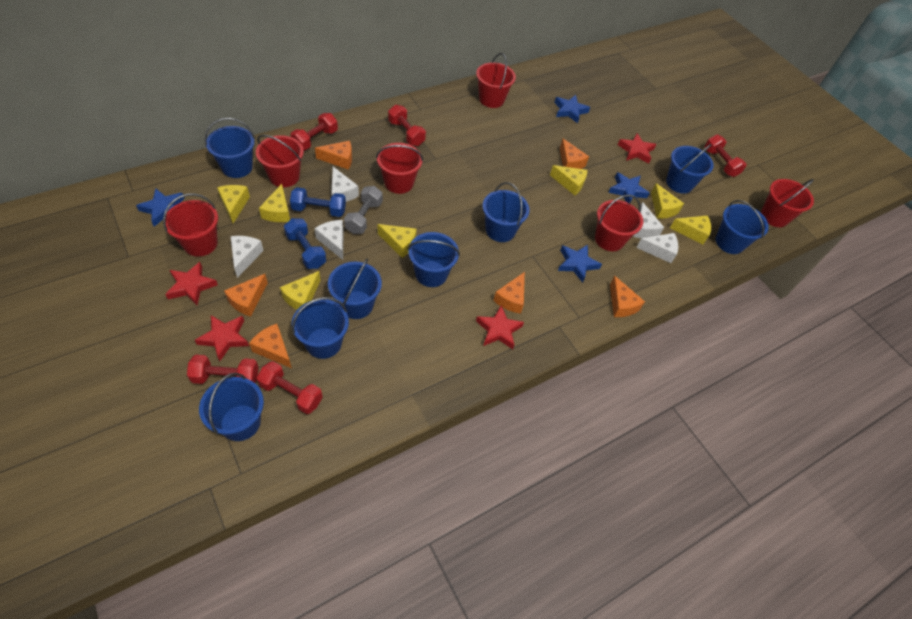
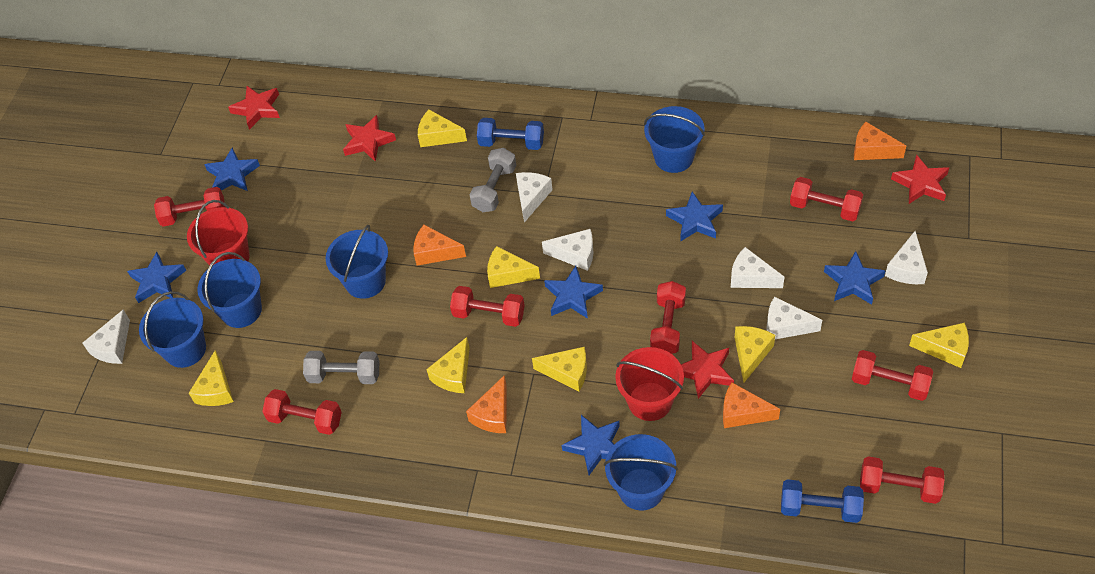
blue bucket: [199,373,264,441] [204,118,255,178] [292,297,349,359] [328,258,382,319] [408,232,460,287] [482,182,530,242] [666,144,714,194] [715,200,769,254] = 8 -> [139,291,206,368] [197,252,262,328] [325,225,388,299] [604,434,678,510] [644,106,705,173] = 5
blue star: [136,188,185,227] [554,95,590,124] [558,245,602,283] [608,172,650,203] = 4 -> [127,252,186,303] [204,147,260,191] [544,266,603,319] [562,415,620,475] [666,191,723,242] [824,251,885,305] = 6
grey dumbbell: [344,186,383,234] = 1 -> [303,351,379,384] [470,148,516,212] = 2
orange cheese: [224,274,268,317] [249,324,292,368] [315,141,352,170] [493,272,525,314] [560,139,589,169] [610,276,645,317] = 6 -> [413,225,466,266] [466,375,507,433] [723,382,780,428] [854,122,906,160] = 4
red bucket: [163,193,218,257] [256,135,304,187] [376,143,423,194] [476,53,516,108] [595,195,643,251] [761,179,814,227] = 6 -> [187,200,250,266] [615,347,684,421] = 2
red dumbbell: [187,355,259,384] [257,361,323,414] [290,113,338,150] [388,105,426,146] [705,134,747,177] = 5 -> [154,187,225,227] [262,389,342,435] [450,286,525,327] [650,281,686,354] [790,177,863,221] [852,350,933,401] [860,456,945,504] = 7
white cheese: [230,236,264,278] [314,220,344,260] [331,167,359,202] [633,202,664,238] [636,233,678,263] = 5 -> [82,310,130,364] [516,172,553,223] [542,229,593,271] [731,247,784,288] [767,296,822,339] [885,231,928,284] = 6

